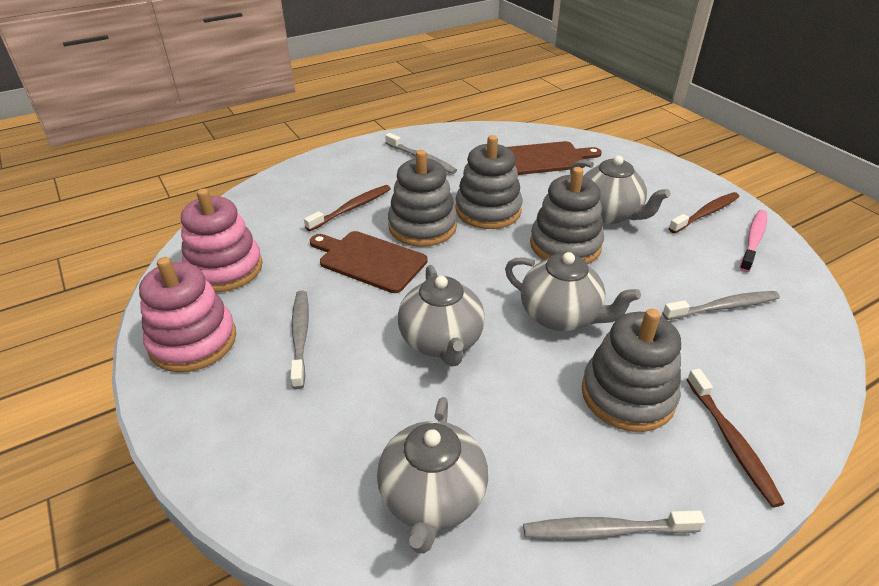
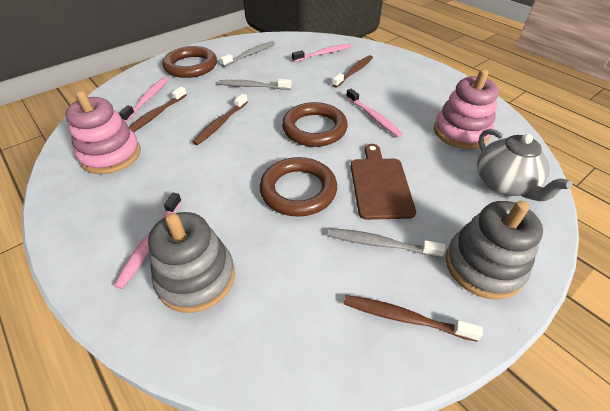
brown cutting board: [310,231,427,293] [507,141,602,175] = 2 -> [351,144,416,220] = 1
brown ring: none = 0 -> [163,46,217,78] [260,157,337,217] [282,102,348,147] = 3
brown toothbrush: [304,185,391,231] [669,192,740,233] [687,369,785,507] = 3 -> [129,87,187,132] [192,94,248,145] [332,55,373,88] [344,295,483,342] = 4
grey stacking toy: [388,150,457,247] [456,135,523,229] [530,167,604,264] [581,309,681,432] = 4 -> [148,212,235,313] [445,201,543,300] = 2
grey teapot: [377,397,488,554] [398,265,485,366] [505,252,641,331] [570,155,671,224] = 4 -> [477,129,573,201] = 1
grey toothbrush: [290,290,309,389] [385,133,457,174] [523,510,705,539] [663,291,780,320] = 4 -> [218,79,292,90] [220,41,275,67] [328,228,445,258] = 3
pink toothbrush: [740,210,767,272] = 1 -> [114,193,182,289] [119,77,168,122] [292,44,351,62] [346,89,403,137] = 4

